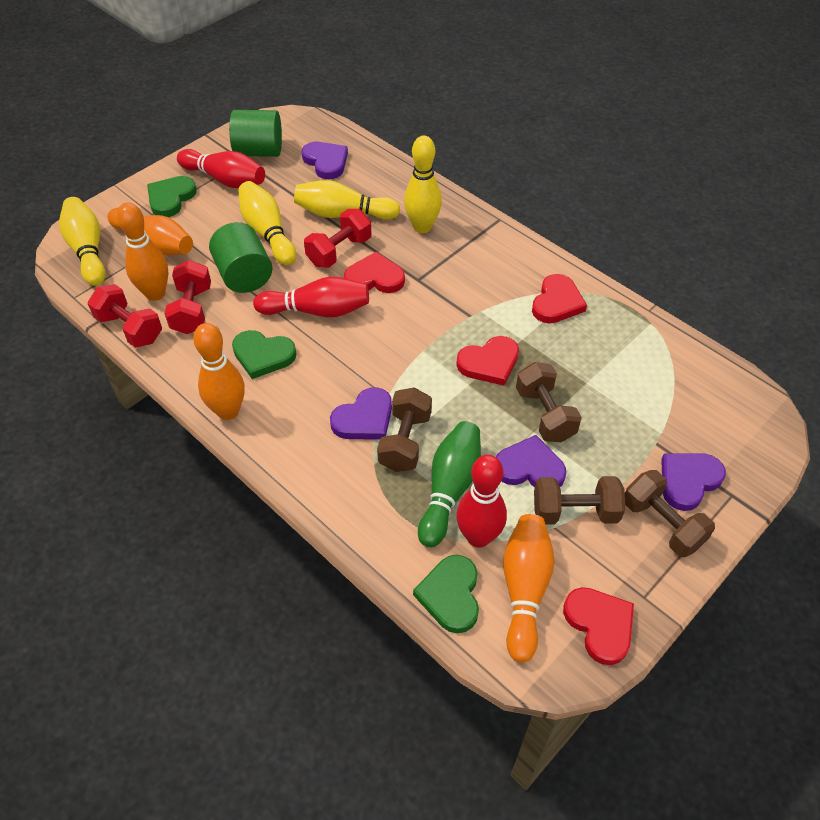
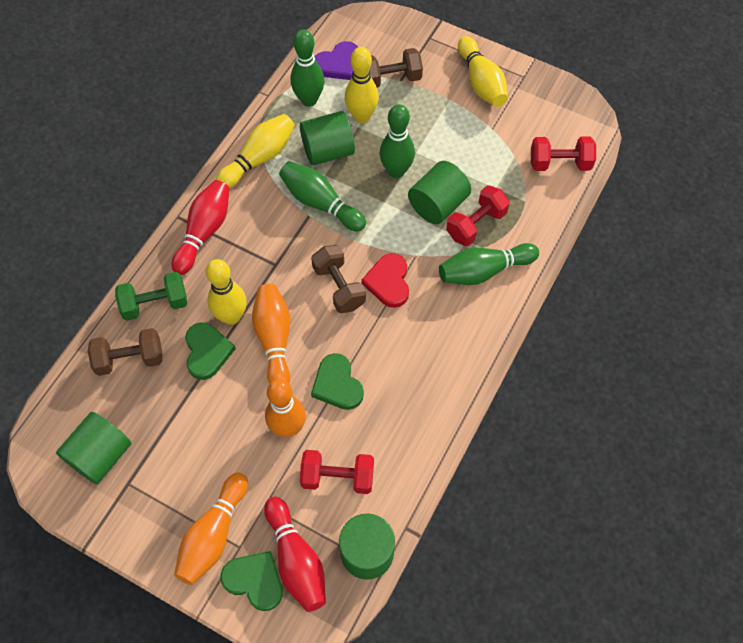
brown dumbbell: [377,387,432,472] [516,362,582,442] [534,476,625,525] [625,470,715,557] = 4 -> [88,328,162,376] [311,245,366,313] [369,48,423,88] = 3
green bowling pin: [418,421,481,547] = 1 -> [279,161,366,232] [290,29,324,107] [380,104,415,178] [439,243,539,285] = 4
green cylinder: [209,222,273,293] [229,110,282,157] = 2 -> [56,412,131,484] [300,111,355,165] [339,513,395,580] [408,161,471,224] = 4
green dumbbell: none = 0 -> [115,272,187,321] = 1
orange bowling pin: [107,208,193,255] [117,203,168,301] [193,323,245,420] [503,514,555,662] = 4 -> [174,473,248,585] [252,284,290,384] [265,379,306,437] = 3
purple heart: [302,142,348,179] [330,387,392,440] [496,435,566,487] [661,453,726,511] = 4 -> [314,41,358,80] = 1
red bowling pin: [177,149,265,188] [253,276,369,317] [456,455,507,548] = 3 -> [172,180,230,275] [264,497,326,612] = 2
red heart: [344,252,405,293] [456,336,519,386] [532,274,587,323] [563,587,634,665] = 4 -> [361,253,409,308] = 1

